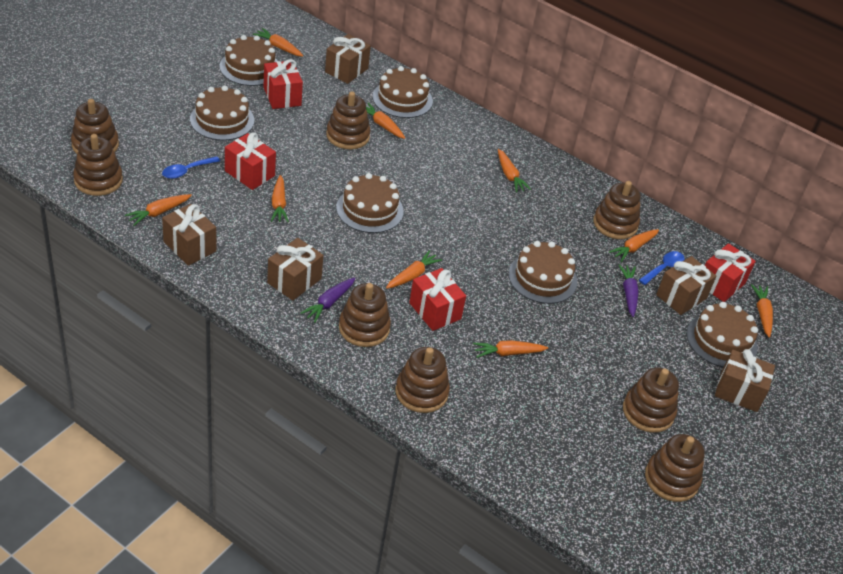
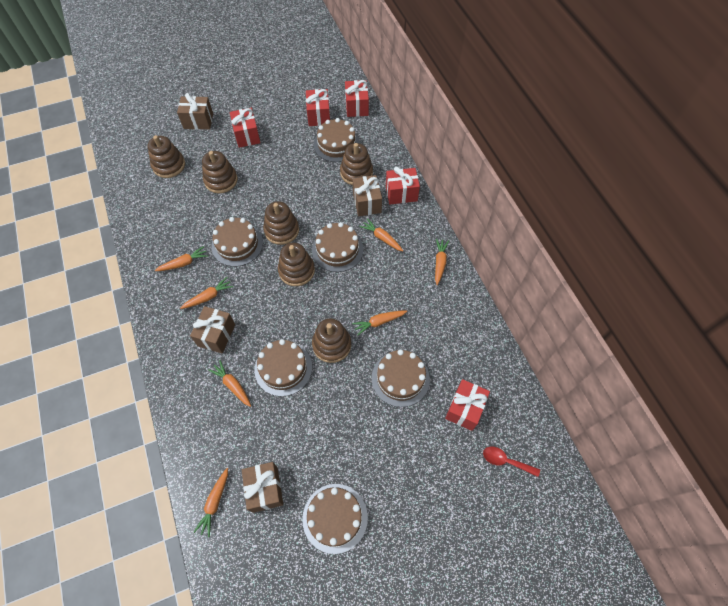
blue spoon: [162,156,220,179] [639,251,685,285] = 2 -> none = 0
brown gift: [162,204,217,266] [267,238,324,300] [325,34,371,84] [656,256,717,315] [715,349,775,412] = 5 -> [177,93,213,129] [190,306,235,353] [242,462,283,513] [353,175,382,217] = 4
brown stacking toy: [71,99,119,154] [73,134,123,196] [326,91,370,149] [339,283,391,347] [396,347,450,413] [594,181,641,239] [623,368,679,433] [645,434,705,502] = 8 -> [147,135,185,178] [202,151,238,193] [263,201,299,245] [278,243,315,286] [312,318,351,363] [340,143,373,185] = 6
orange carrot: [125,194,192,226] [253,28,303,57] [271,175,289,222] [366,102,405,139] [386,250,442,289] [473,340,548,358] [498,149,531,192] [609,229,659,262] [751,284,773,338] = 9 -> [155,246,208,271] [180,277,233,309] [194,468,228,537] [208,360,251,407] [352,311,407,336] [359,218,403,252] [435,239,449,285] = 7
purple carrot: [300,277,355,323] [618,265,638,317] = 2 -> none = 0
red gift: [225,132,276,190] [263,59,303,109] [409,268,466,331] [705,243,756,302] = 4 -> [230,108,261,148] [306,89,330,126] [345,80,369,117] [386,166,420,205] [445,379,490,431] = 5
red spoon: none = 0 -> [483,447,540,477] = 1

